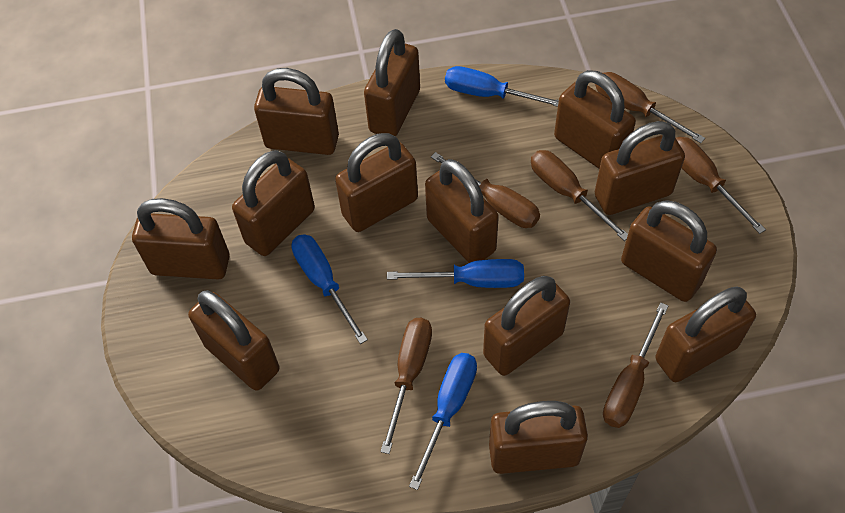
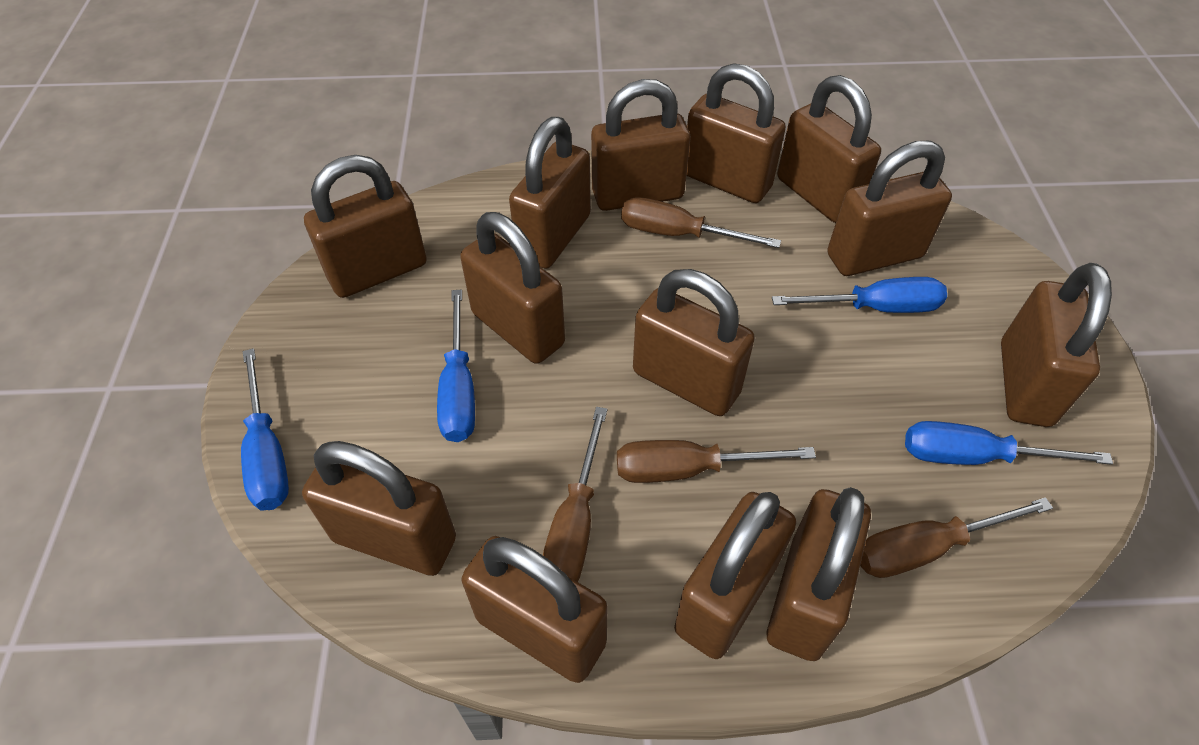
brown screwdriver: [381,318,432,454] [431,152,540,228] [531,150,628,241] [595,72,705,143] [603,302,668,428] [676,137,766,234] = 6 -> [543,407,607,582] [617,440,816,483] [621,197,781,248] [860,497,1053,578] = 4

